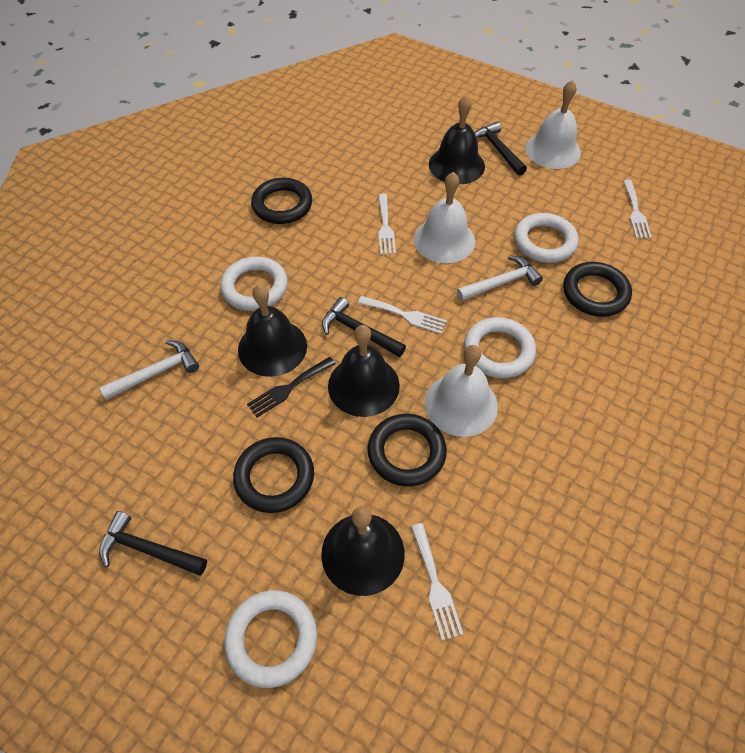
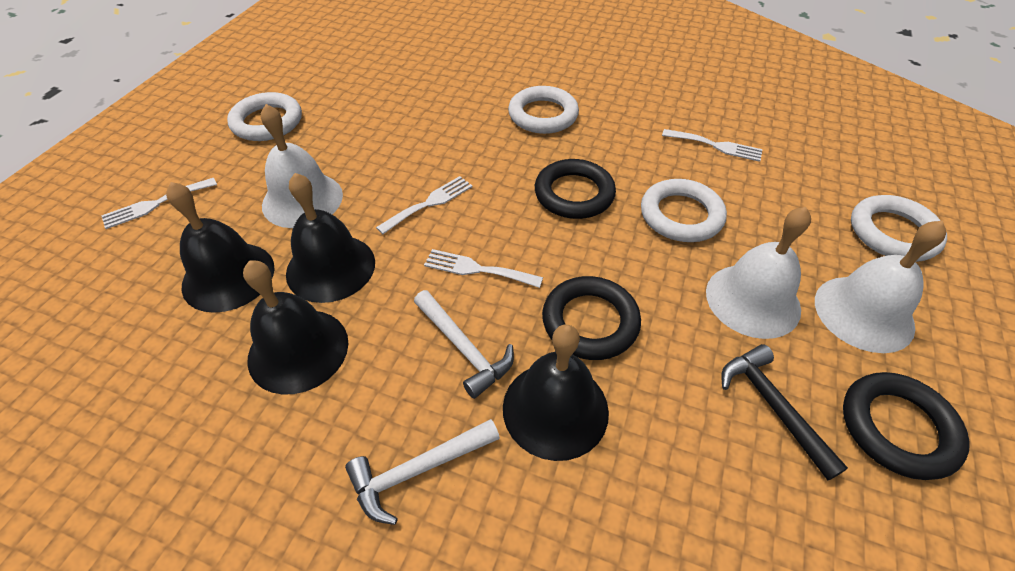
black fork: [247,357,336,417] = 1 -> none = 0
black hammer: [99,511,207,575] [322,297,406,357] [474,121,527,176] = 3 -> [721,344,848,480] = 1
black ring: [233,437,314,513] [251,178,312,224] [368,414,447,487] [563,262,632,317] = 4 -> [535,159,616,219] [542,276,641,360] [843,372,970,480] = 3

